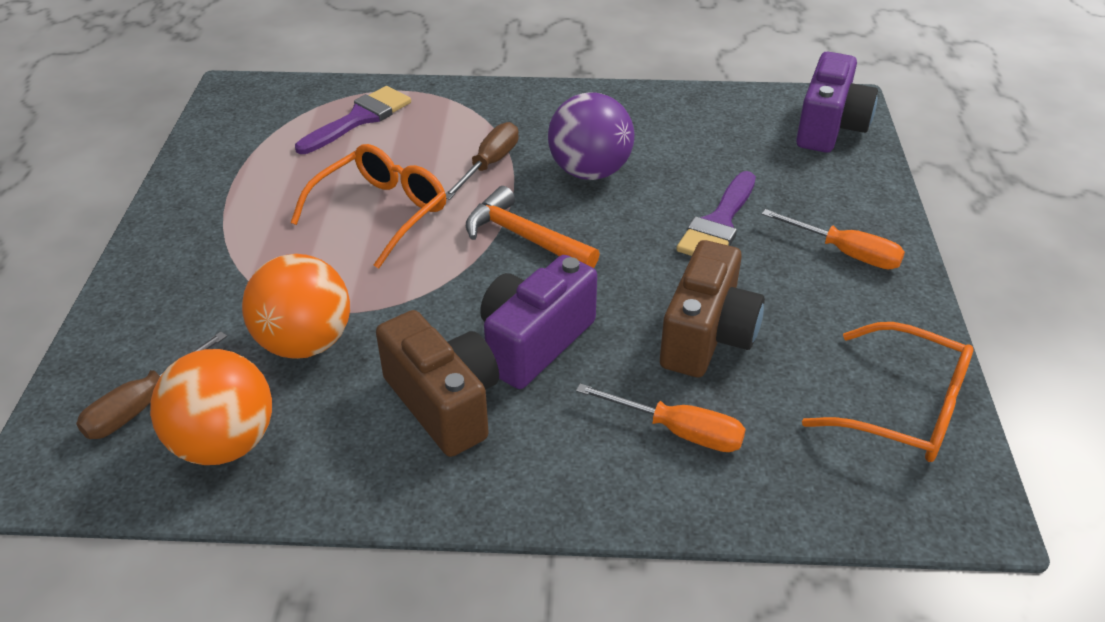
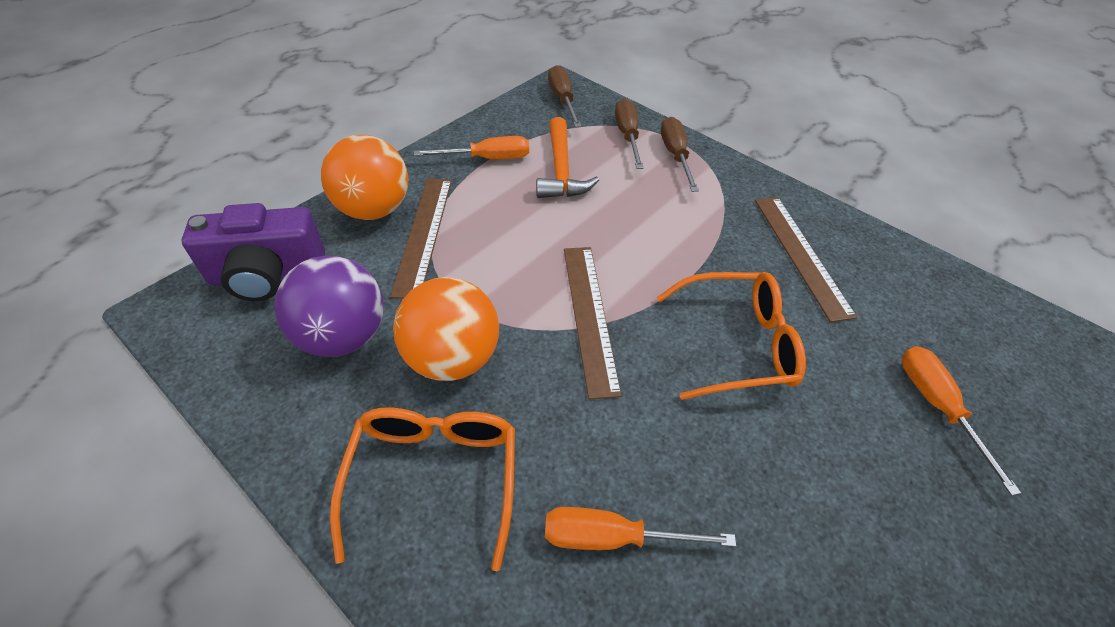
brown camera: [376,310,499,457] [660,240,765,377] = 2 -> none = 0
brown ruler: none = 0 -> [390,178,452,299] [564,247,622,399] [755,197,857,322] = 3
brown screwdriver: [76,331,227,439] [445,122,519,200] = 2 -> [548,65,582,128] [615,98,644,169] [661,117,699,192] = 3
orange screwdriver: [576,384,746,452] [762,209,905,269] = 2 -> [414,136,529,159] [545,507,736,550] [902,346,1021,496] = 3
purple brush: [295,86,411,154] [676,171,756,256] = 2 -> none = 0
purple camera: [480,255,597,389] [796,52,878,153] = 2 -> [181,203,325,301] = 1

